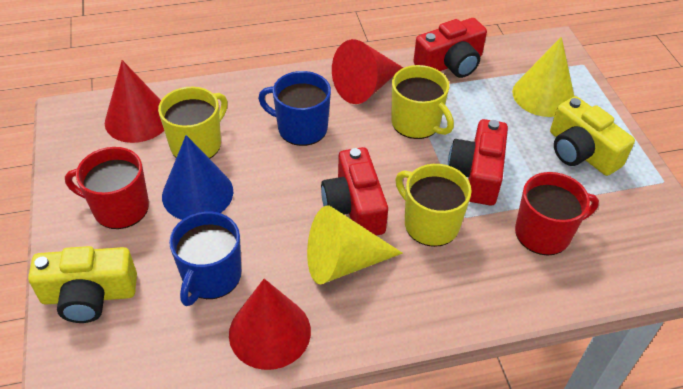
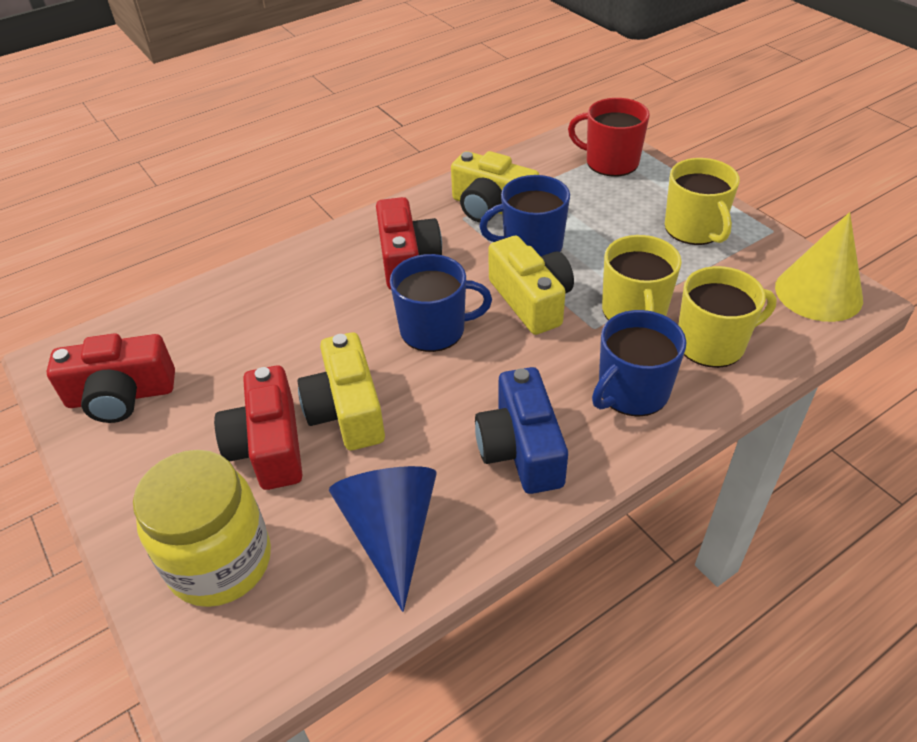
blue camera: none = 0 -> [475,367,568,494] = 1
blue mug: [169,211,241,306] [258,71,331,146] = 2 -> [390,254,492,352] [479,175,570,256] [592,310,686,417] = 3
red cone: [105,60,164,143] [229,279,311,370] [332,39,403,104] = 3 -> none = 0
red mug: [65,147,149,229] [515,172,599,256] = 2 -> [568,98,650,176] = 1
yellow camera: [28,246,137,323] [550,96,635,176] = 2 -> [298,332,385,450] [451,151,539,222] [488,236,574,335] = 3
yellow cone: [307,205,403,284] [512,37,574,117] = 2 -> [775,212,863,322] = 1
yellow jar: none = 0 -> [133,450,271,607] = 1

